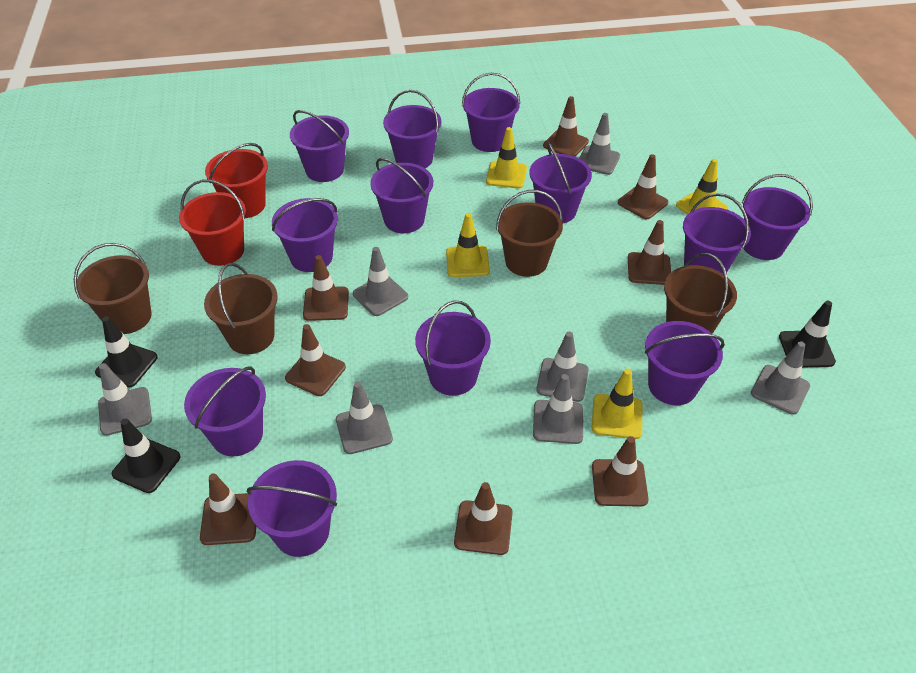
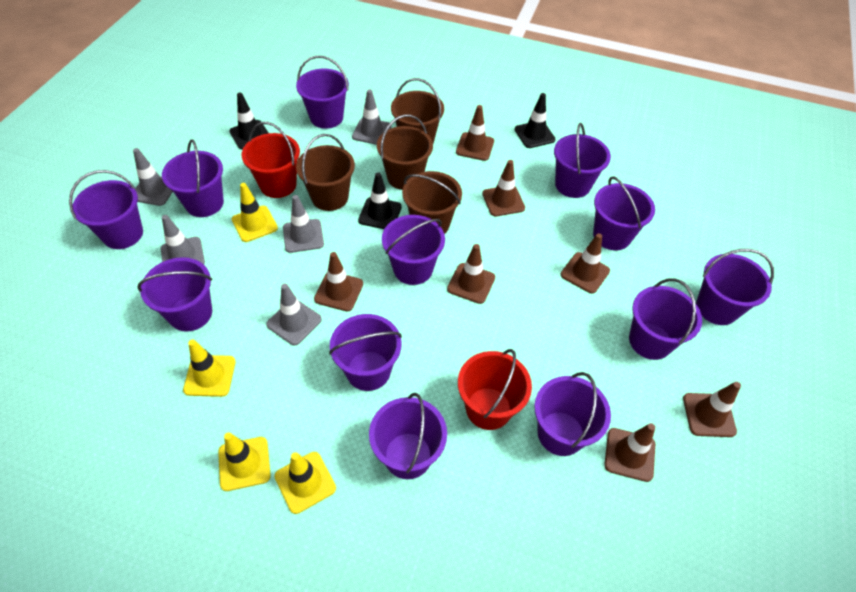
brown traffic cone: [200,473,256,545] [285,324,346,396] [303,255,349,321] [454,482,513,555] [543,96,589,157] [592,436,649,507] [618,154,668,219] [628,220,671,285] = 8 -> [314,252,363,312] [447,244,495,304] [456,105,494,161] [482,160,525,216] [561,233,610,294] [604,423,655,482] [683,382,741,437] = 7
grey traffic cone: [98,363,152,436] [336,382,393,454] [353,247,408,316] [533,374,583,444] [536,332,589,402] [579,113,620,175] [751,341,810,415] = 7 -> [133,148,173,206] [161,215,205,264] [266,284,322,345] [283,195,324,253] [352,90,391,145] = 5

